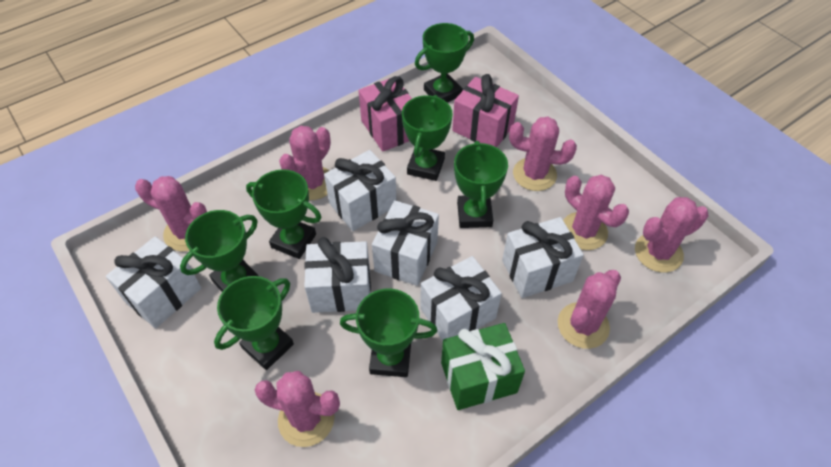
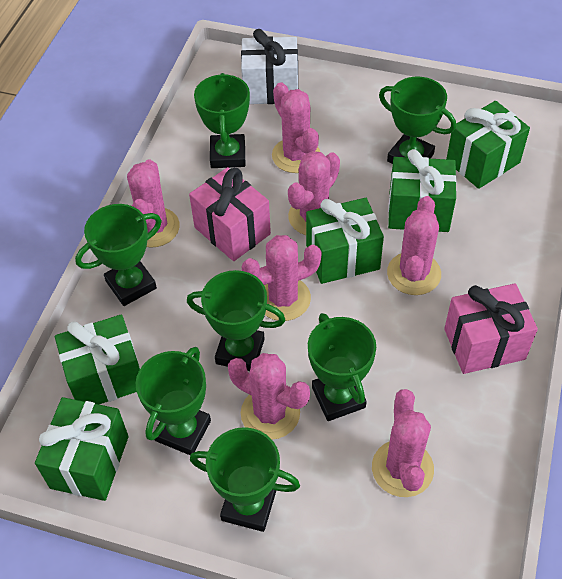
green gift: [441,323,525,410] = 1 -> [35,397,129,501] [55,315,140,404] [306,198,384,284] [388,149,457,232] [446,101,530,189] = 5
white gift: [106,236,201,329] [304,237,371,313] [324,150,397,231] [372,200,439,286] [420,256,502,341] [502,217,584,298] = 6 -> [241,29,298,104] = 1

